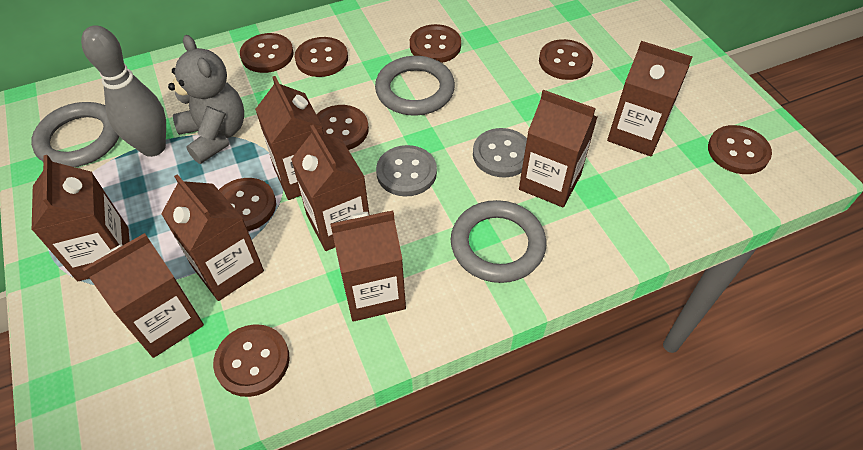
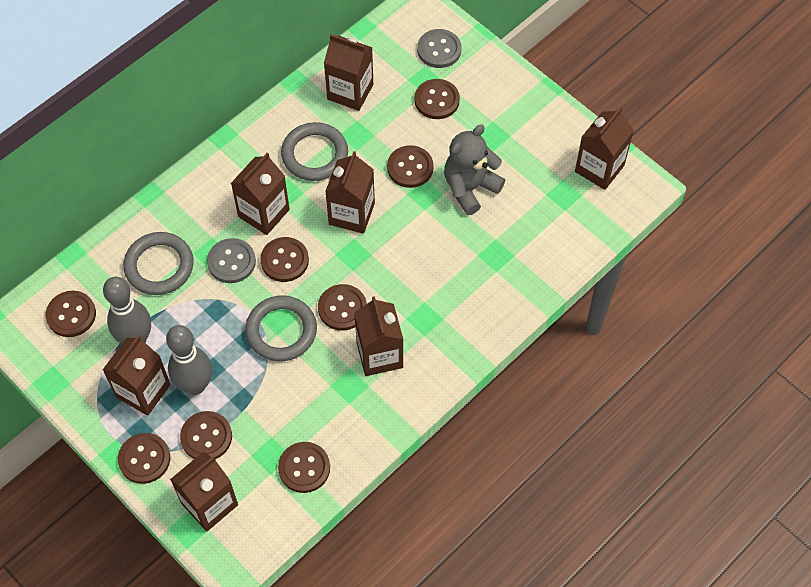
brown carton: [32,155,130,281] [82,233,204,358] [161,174,264,301] [255,76,324,200] [291,125,370,251] [330,211,406,322] [519,90,597,207] [607,41,693,156] = 8 -> [103,335,171,416] [170,452,238,532] [231,153,290,235] [324,34,373,111] [325,151,375,234] [354,296,403,376] [575,107,634,190] = 7
grey bowling pin: [81,25,166,157] = 1 -> [103,277,151,344] [166,325,212,395] = 2

